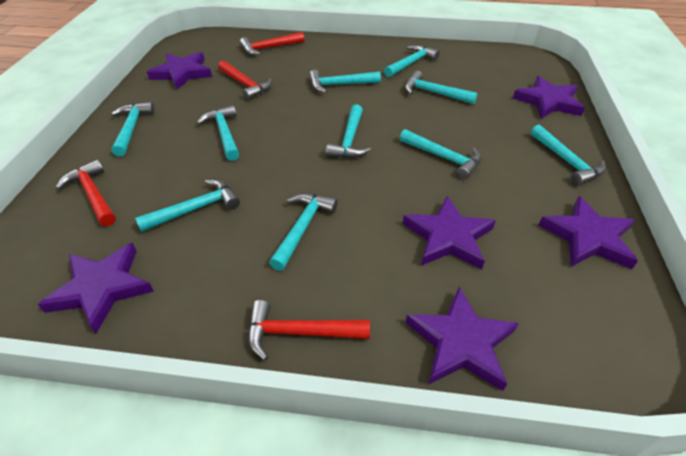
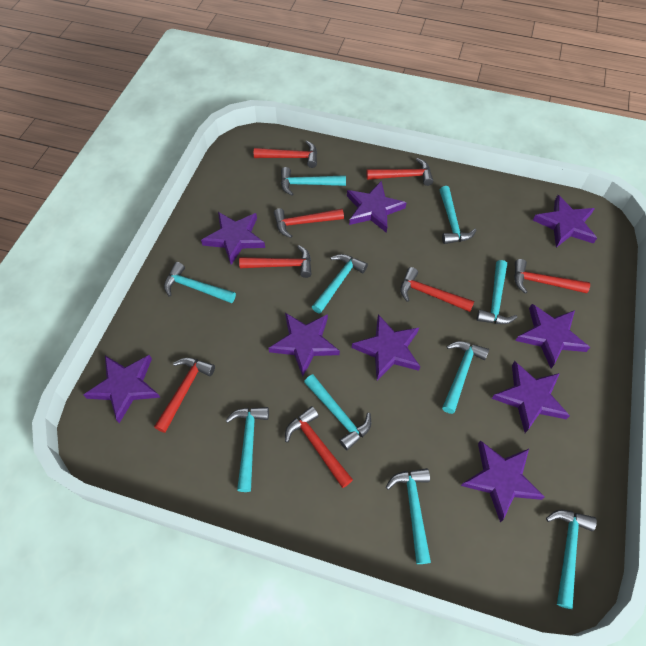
purple star: [38,243,154,333] [147,52,212,90] [403,196,496,269] [406,287,519,391] [513,76,585,119] [539,196,638,269] = 6 -> [83,355,160,423] [201,212,265,265] [268,313,340,377] [347,181,406,233] [352,314,420,381] [461,440,545,522] [492,361,570,433] [515,304,590,368] [533,195,597,247] = 9
red hammer: [56,160,116,226] [218,61,272,100] [240,32,305,55] [248,300,370,360] = 4 -> [154,358,215,433] [239,245,312,278] [254,141,317,168] [274,208,344,238] [285,406,353,488] [366,158,433,186] [400,267,474,312] [514,259,590,294] = 8

